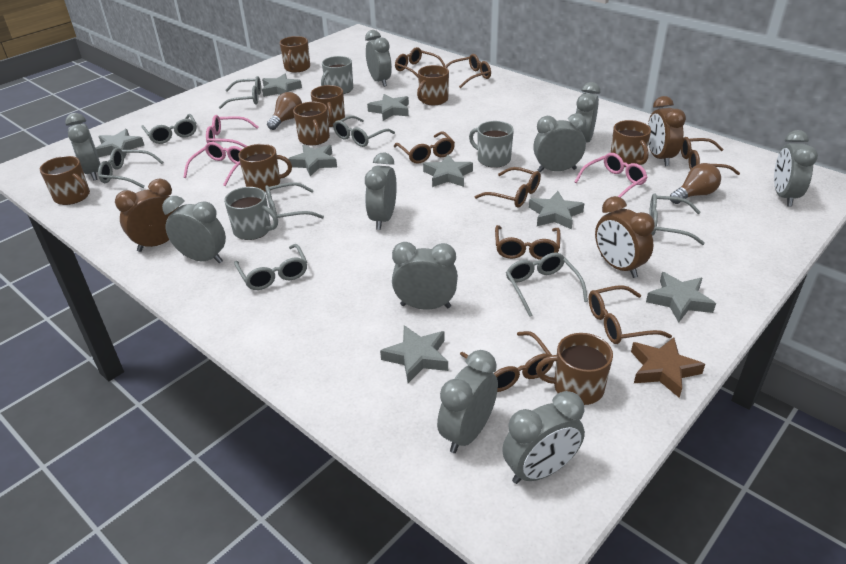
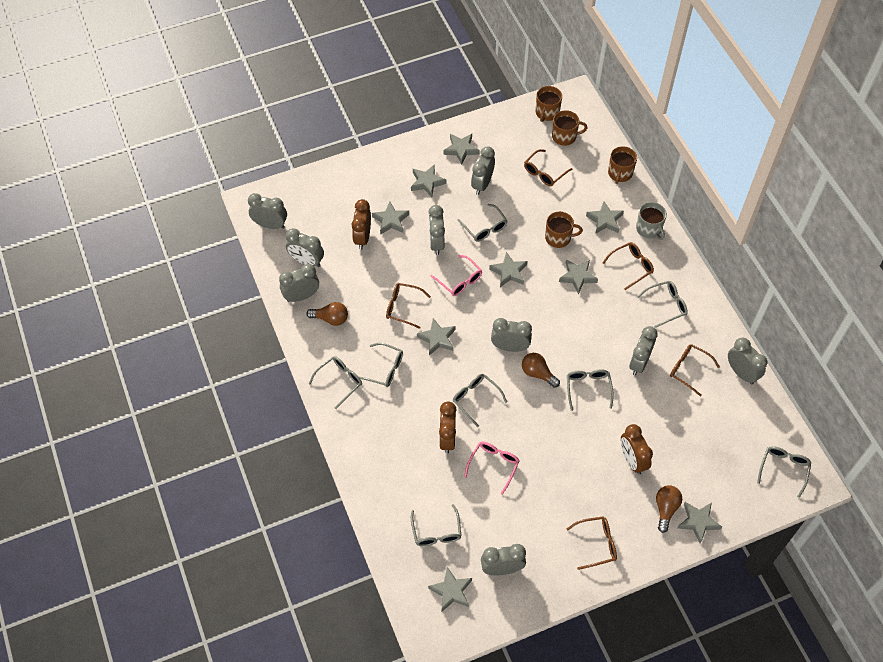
brown glasses: [394,132,455,164] [395,47,446,77] [445,54,491,88] [460,331,554,392] [475,167,541,208] [495,225,561,260] [588,285,672,344] [681,137,740,175] = 8 -> [386,283,431,329] [524,149,572,186] [567,516,617,570] [602,242,654,290] [670,344,720,397] = 5
brown light bulb: [267,92,302,130] [670,163,721,204] = 2 -> [306,302,348,326] [522,353,560,388] [656,485,682,533] = 3
brown mug: [40,156,90,205] [238,144,292,192] [280,36,310,73] [293,102,330,145] [311,85,345,127] [417,65,449,105] [536,333,613,405] [611,120,651,167] = 8 -> [536,86,562,122] [545,212,583,248] [552,110,587,146] [608,146,637,184] = 4
brown star: [631,337,705,398] = 1 -> none = 0
grey clock: [65,113,100,180] [162,196,226,264] [365,30,392,87] [365,152,397,230] [392,242,458,310] [437,350,498,453] [502,391,585,484] [533,113,587,172] [576,82,600,143] [774,130,818,206] = 10 -> [248,193,287,229] [279,264,319,302] [286,228,324,267] [428,205,445,255] [471,146,495,195] [481,544,526,575] [491,318,532,352] [629,326,658,376] [728,338,767,385] = 9
grey mug: [224,187,278,240] [321,56,353,94] [469,121,514,168] = 3 -> [636,202,667,240] = 1
grey star: [96,129,144,158] [262,74,302,97] [288,145,337,176] [367,94,409,121] [380,325,448,383] [423,155,473,187] [529,191,584,229] [646,272,716,323] = 8 -> [372,201,409,235] [411,164,447,197] [417,318,455,356] [428,567,472,612] [443,134,480,165] [489,252,527,287] [559,259,598,294] [586,201,624,234] [678,502,722,543] = 9
pink glasses: [183,142,242,187] [206,115,258,148] [575,153,647,197] = 3 -> [431,255,482,296] [464,442,519,495] = 2

